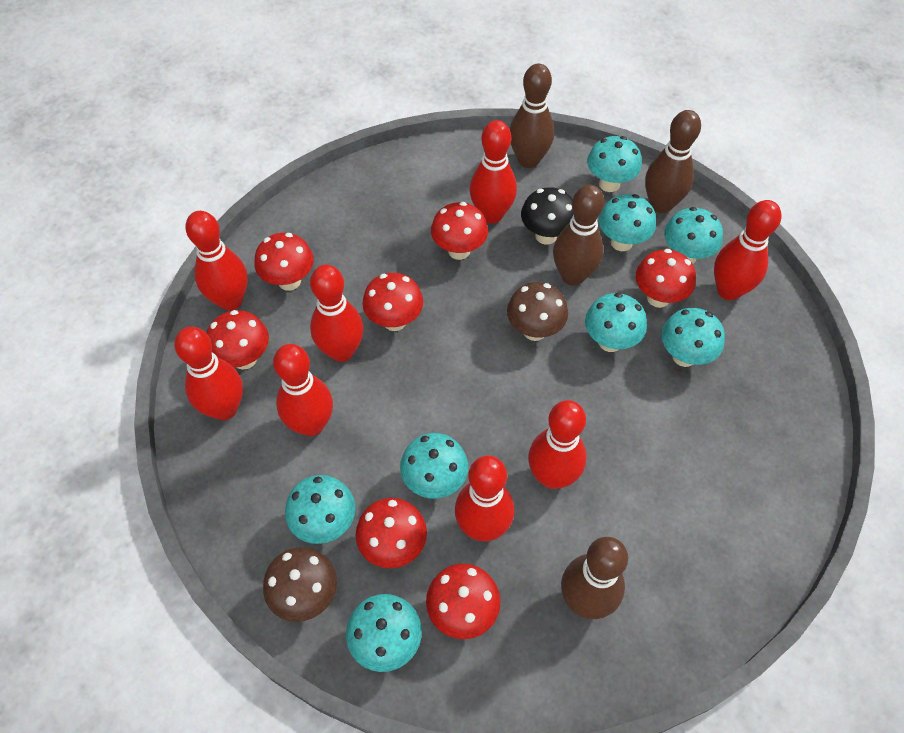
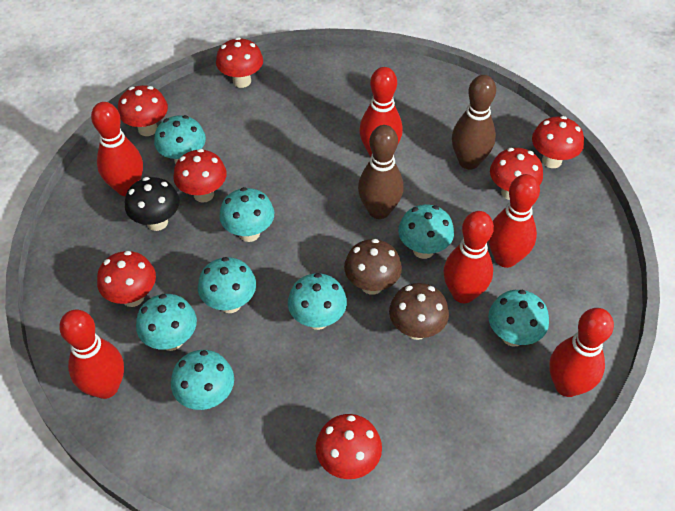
brown bowling pin: [510,63,554,168] [553,185,604,286] [561,537,628,619] [645,110,701,213] = 4 -> [358,125,404,219] [452,75,496,169] = 2
red bowling pin: [174,327,243,420] [185,211,248,311] [273,344,333,436] [310,265,364,362] [455,455,514,541] [470,120,517,224] [528,400,587,489] [714,200,781,300] = 8 -> [59,310,124,399] [91,102,143,196] [359,67,403,157] [444,211,494,303] [488,174,540,268] [549,308,614,397] = 6

